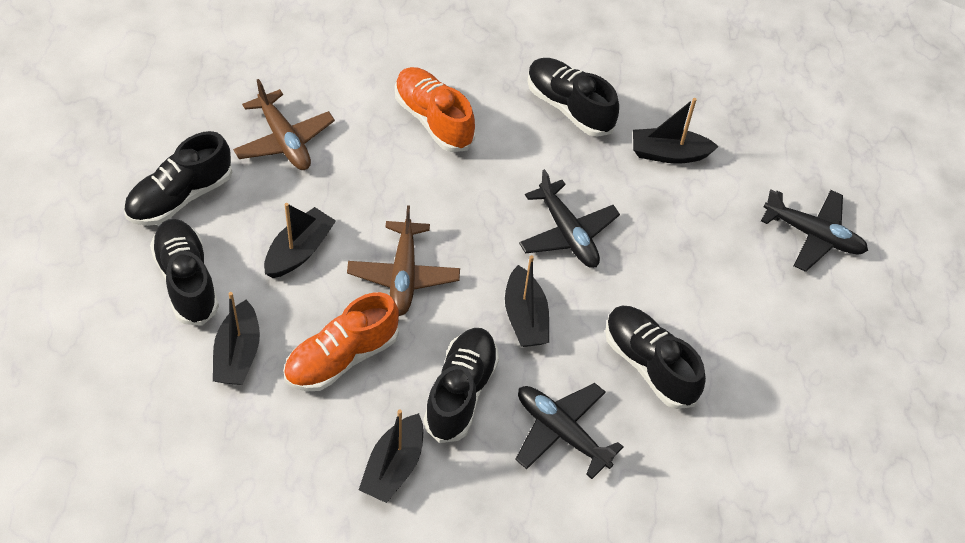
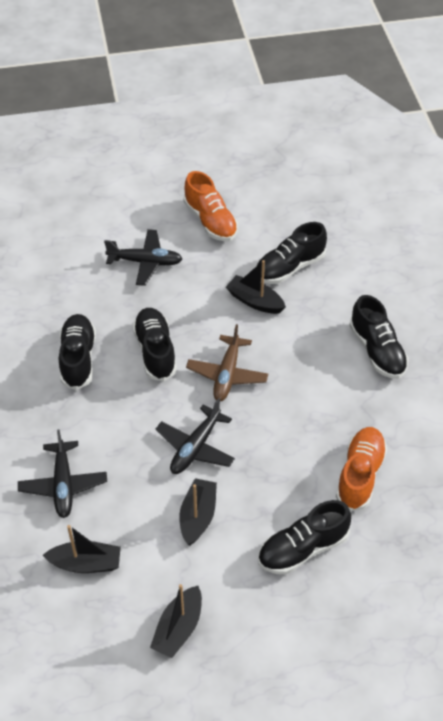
black boat: [213,292,260,385] [264,203,336,278] [359,410,423,503] [505,255,549,347] [633,98,719,164] = 5 -> [43,525,121,573] [150,584,202,658] [179,478,217,546] [226,260,286,314] = 4
brown plane: [233,79,335,170] [347,205,460,316] = 2 -> [186,324,268,401] = 1

